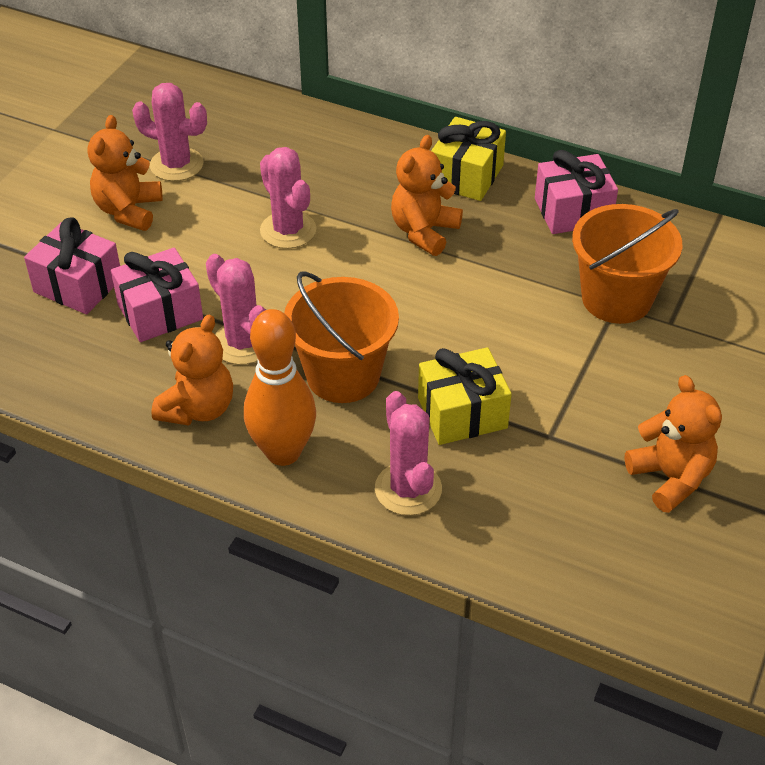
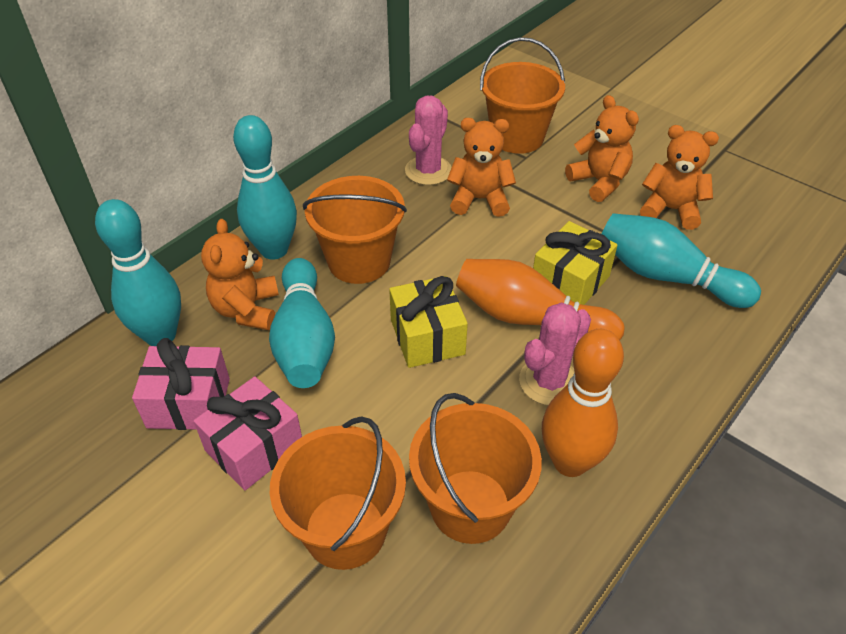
orange bowling pin: [244,309,316,466] = 1 -> [456,259,625,340] [542,329,624,477] = 2
orange bucket: [284,271,399,403] [572,204,682,324] = 2 -> [270,416,406,570] [303,176,407,284] [409,393,542,544] [480,37,565,154] = 4
pink cactus: [132,83,207,181] [206,254,266,365] [260,147,316,249] [375,391,442,515] = 4 -> [405,96,452,185] [519,302,591,405] = 2
pink gift: [24,217,120,314] [111,248,203,342] [535,150,618,234] = 3 -> [132,338,230,430] [194,376,302,490] = 2
turquoise bowling pin: none = 0 -> [95,199,181,346] [233,115,297,260] [269,258,335,388] [602,213,761,308] = 4

